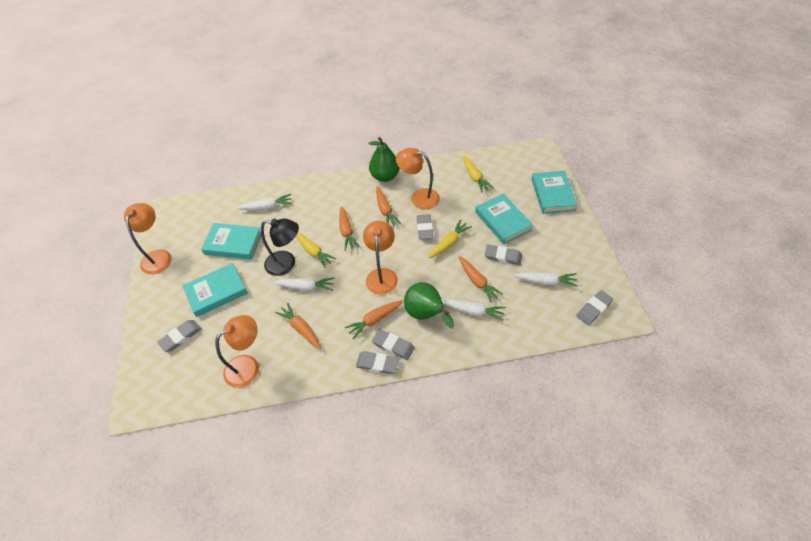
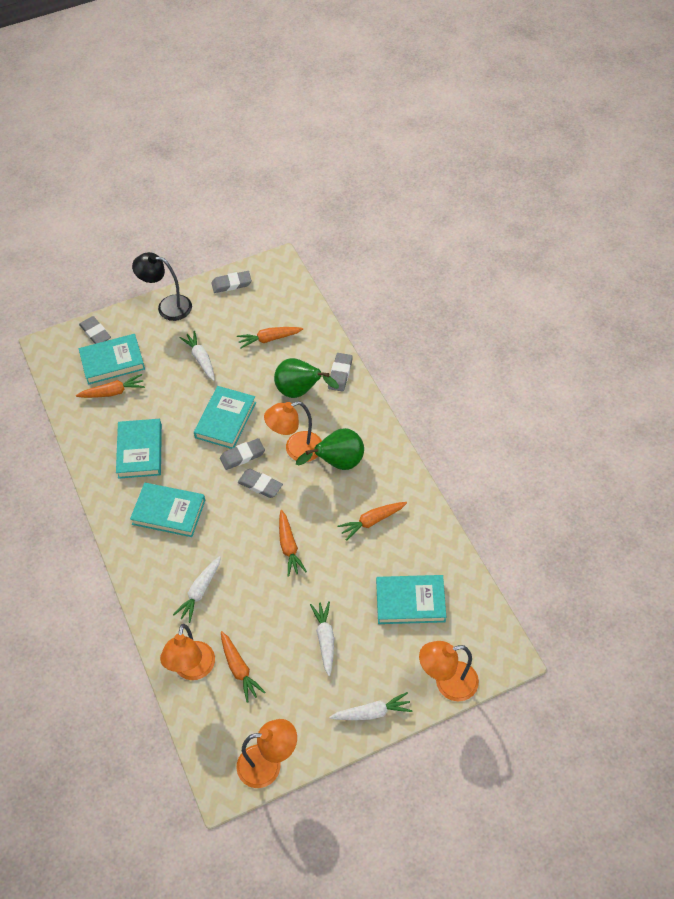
grey eraser: [157,320,201,352] [356,351,399,374] [372,329,415,360] [416,214,433,239] [485,244,523,265] [576,290,614,326] = 6 -> [79,316,111,344] [211,271,252,293] [220,438,265,470] [238,469,283,498] [328,353,353,392] = 5
turquoise book: [182,263,248,317] [201,223,261,260] [475,194,533,244] [531,171,577,214] = 4 -> [79,334,145,385] [116,419,162,479] [130,483,205,537] [194,386,256,449] [376,575,446,624] = 5
yellow carrot: [296,232,336,268] [428,219,472,258] [463,156,494,193] = 3 -> none = 0

